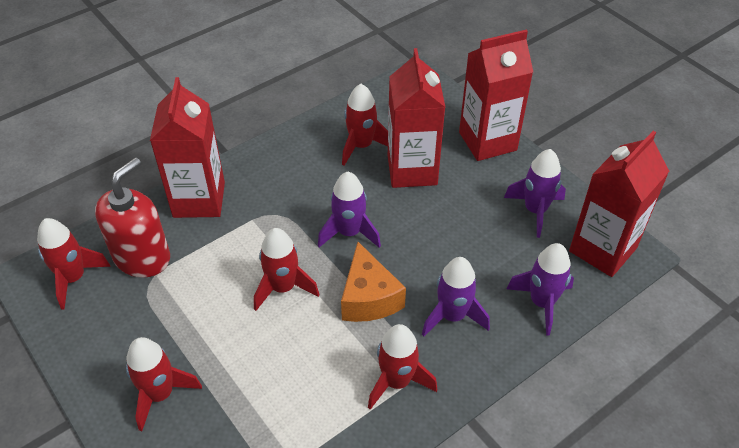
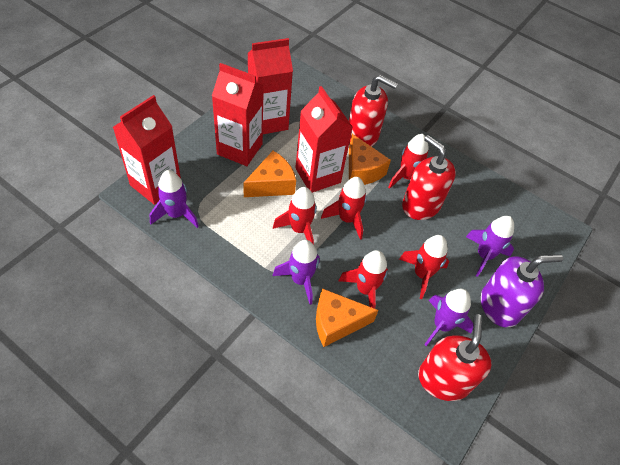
orange cheese: [341,242,406,322] = 1 -> [243,151,296,197] [316,288,379,347] [349,134,391,185] = 3
purple soap dispenser: none = 0 -> [481,255,563,327] = 1
red soap dispenser: [95,158,170,278] = 1 -> [349,75,398,147] [402,135,456,220] [418,314,491,401] = 3

